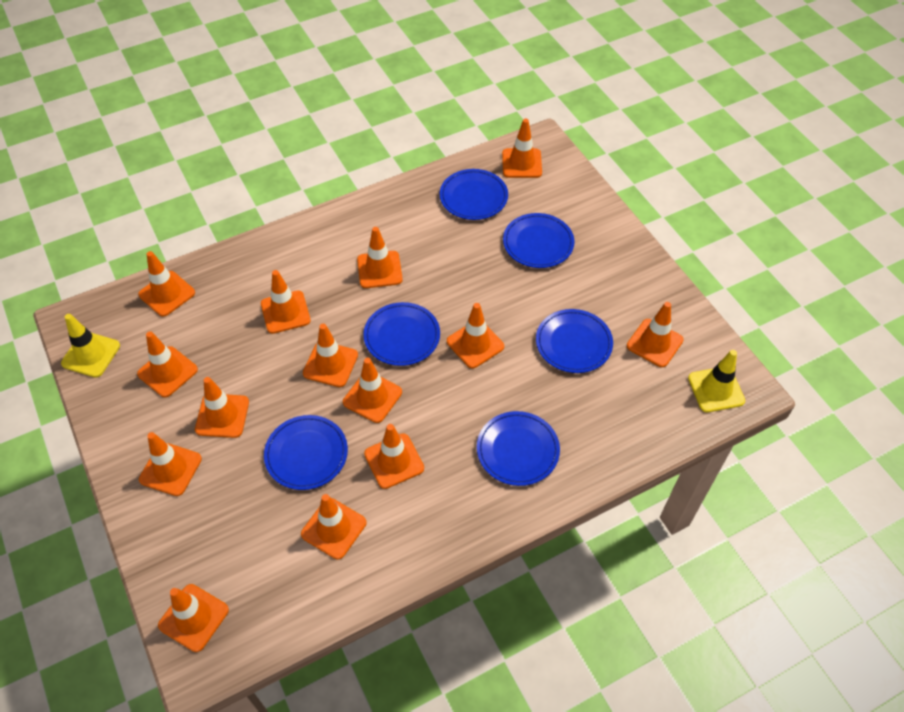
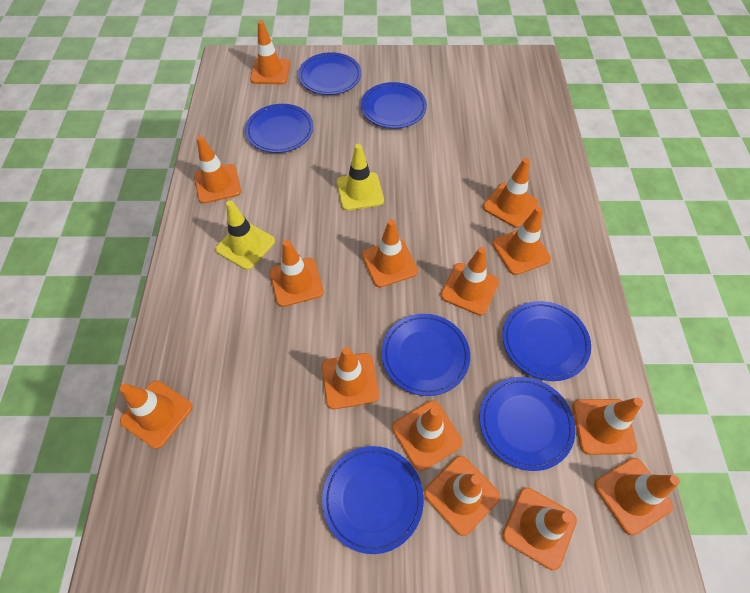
blue plate: [264,415,348,490] [363,302,440,366] [440,169,508,220] [477,411,560,486] [503,213,575,268] [536,309,613,373] = 6 -> [245,104,314,153] [298,52,361,95] [322,446,424,554] [361,82,427,129] [382,314,470,396] [480,377,575,471] [503,301,591,381] = 7

